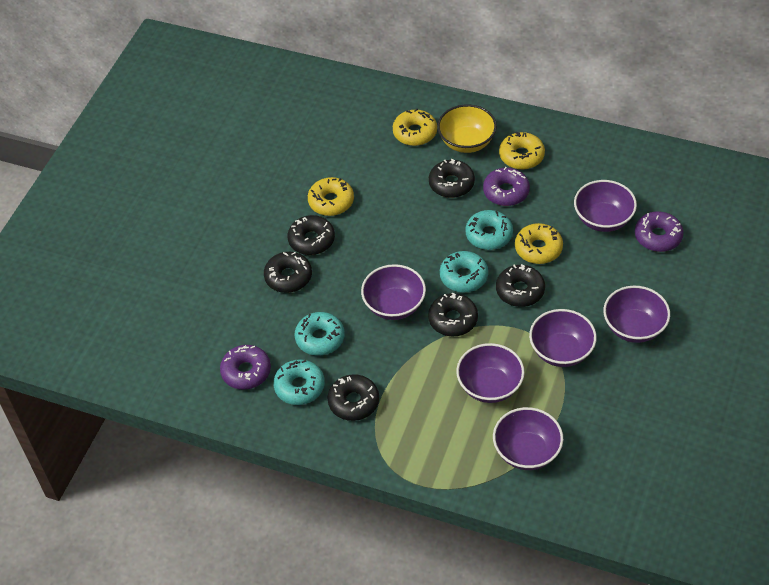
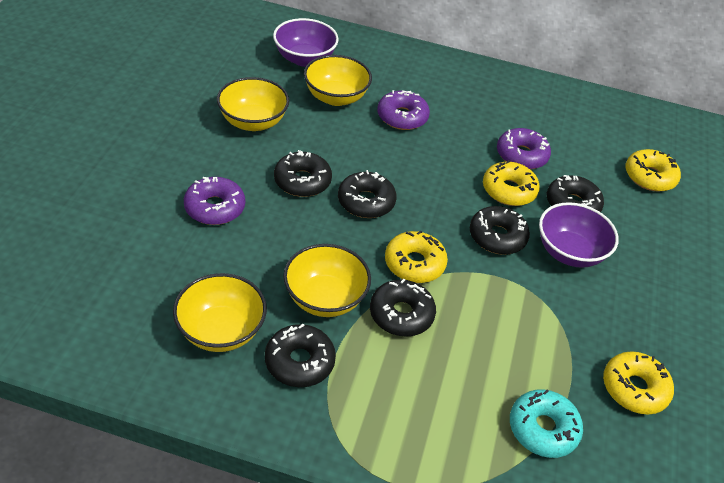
purple bowl: [361,264,426,320] [456,343,525,403] [493,407,563,470] [529,309,597,367] [574,180,637,232] [603,286,670,343] = 6 -> [273,18,339,67] [539,202,619,268] = 2
turquoise donut: [273,359,325,405] [294,312,345,356] [440,251,488,292] [465,210,513,250] = 4 -> [510,389,583,458] = 1
yellow bowl: [437,104,497,153] = 1 -> [173,273,267,352] [217,77,289,131] [283,244,371,317] [304,55,372,106] = 4

